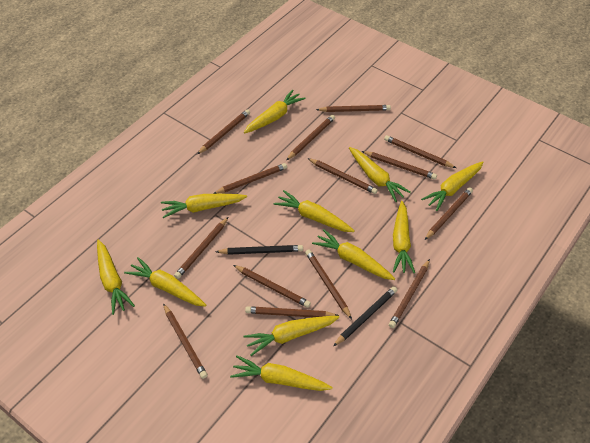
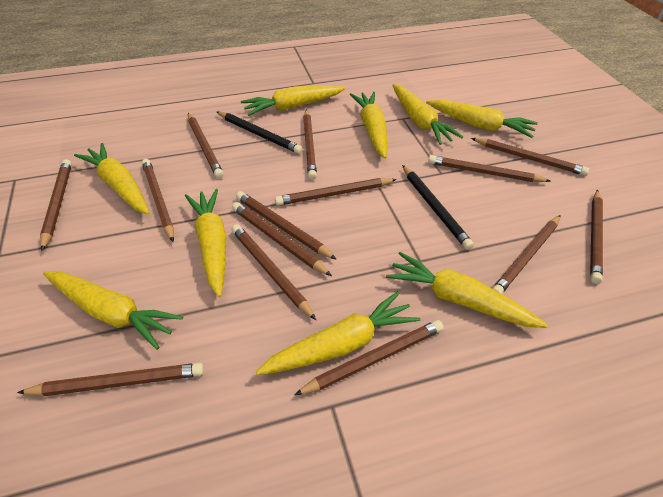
yellow carrot: [97,240,135,315] [124,257,206,307] [161,194,247,218] [230,355,333,391] [243,316,339,356] [244,89,306,134] [273,190,355,232] [312,229,395,280] [349,147,411,202] [393,201,415,273] [421,161,484,211] = 11 -> [43,271,183,350] [74,143,149,215] [185,189,226,297] [241,85,345,116] [256,291,420,375] [350,92,387,159] [386,252,548,328] [392,84,463,145] [426,99,538,138] = 9

